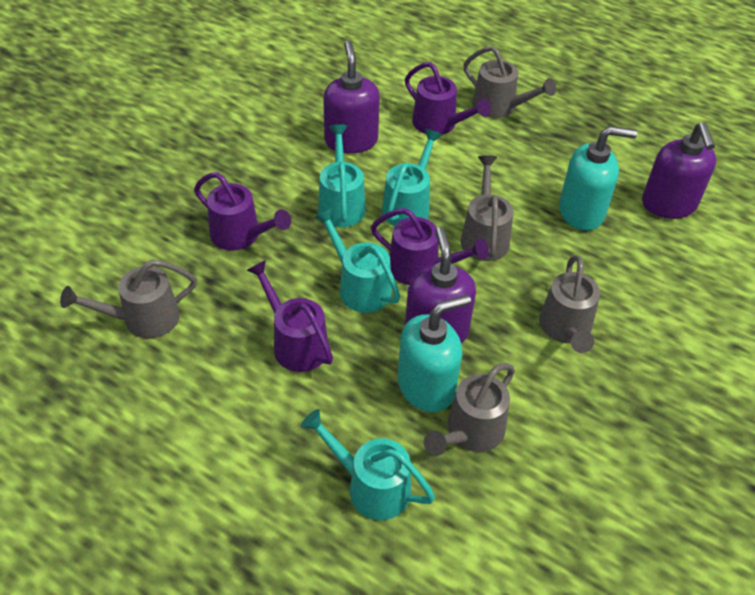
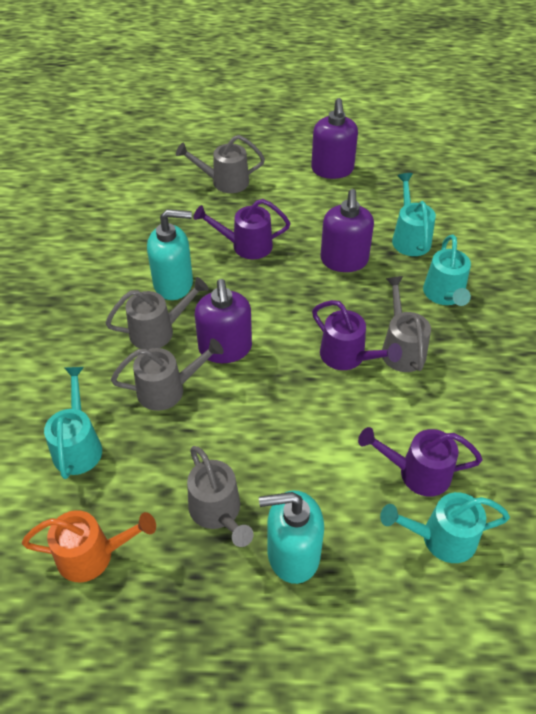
orange watering can: none = 0 -> [22,510,156,582] = 1
purple watering can: [194,172,291,250] [247,260,333,372] [371,208,489,285] [405,62,491,135] = 4 -> [193,199,290,259] [312,300,402,370] [358,427,483,496] = 3

